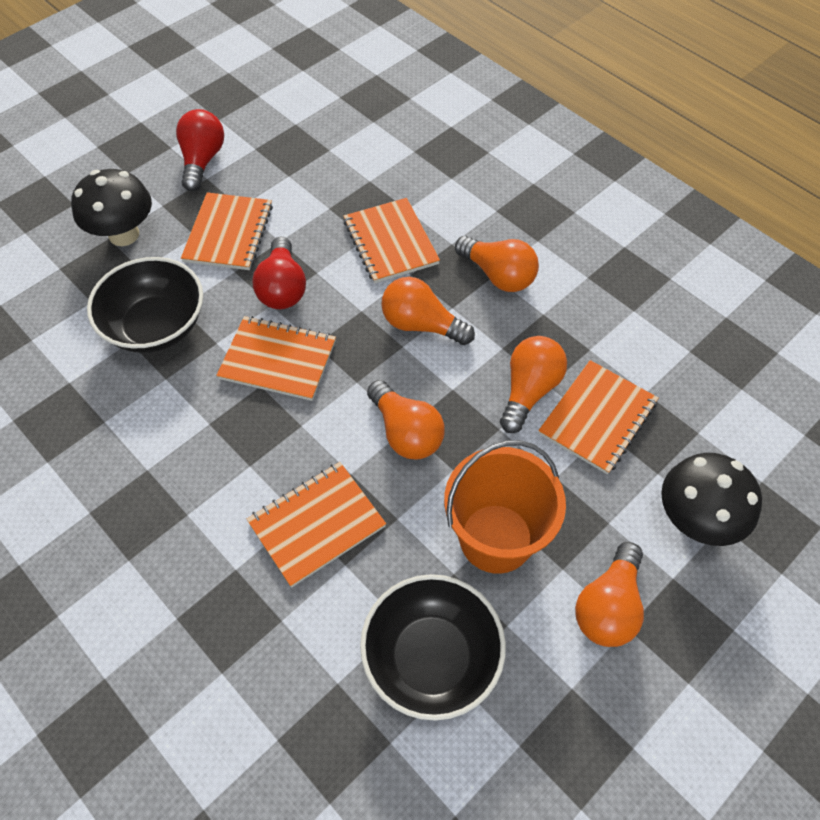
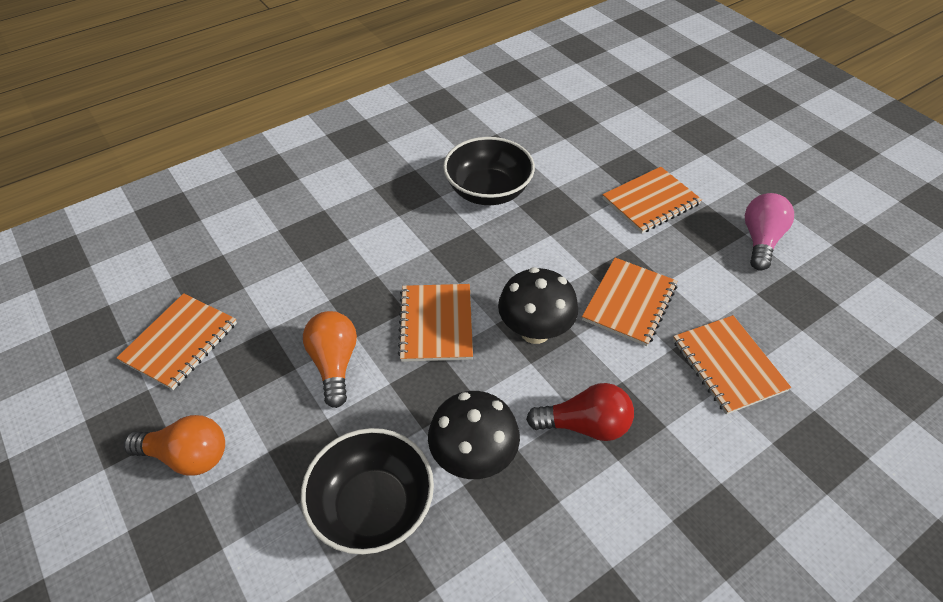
orange bucket: [444,440,566,574] = 1 -> none = 0
orange light bulb: [367,380,445,460] [381,277,475,345] [455,236,539,292] [500,336,567,433] [575,542,644,647] = 5 -> [124,415,225,476] [303,311,357,408] = 2
pink light bulb: none = 0 -> [745,193,794,271] = 1
red light bulb: [176,109,224,192] [253,237,306,309] = 2 -> [526,383,634,441] = 1

